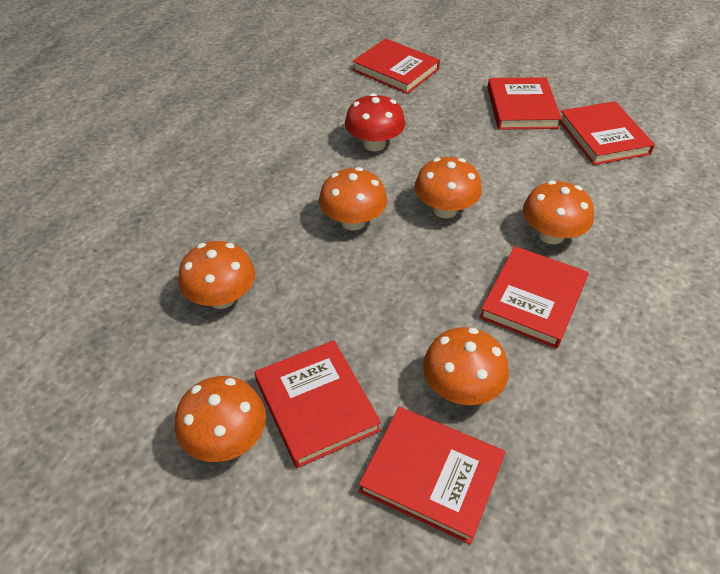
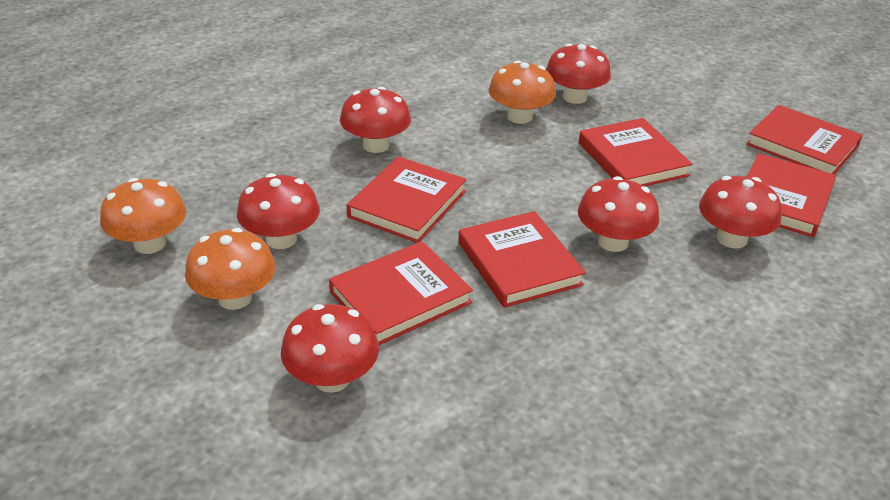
orange mushroom: [175,376,266,462] [178,241,255,309] [319,167,387,230] [414,157,482,218] [423,327,509,405] [523,180,594,244] = 6 -> [100,178,186,254] [185,228,276,310] [489,60,556,124] = 3
red mushroom: [345,93,405,151] = 1 -> [237,173,320,249] [281,304,379,393] [340,87,411,153] [546,43,611,104] [578,176,659,252] [699,176,782,249] = 6

